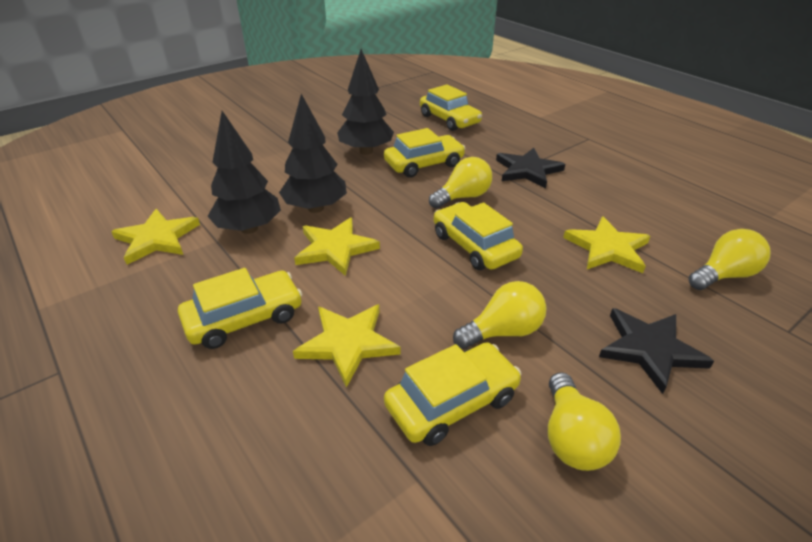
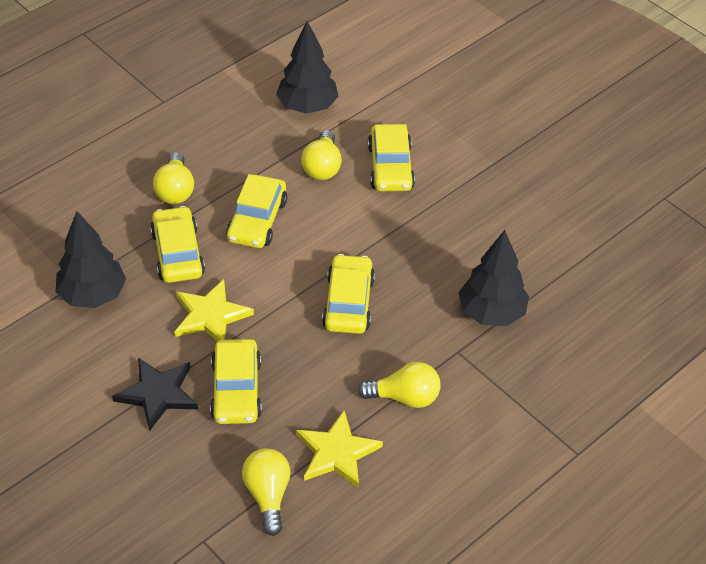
black star: [496,148,565,188] [599,308,714,394] = 2 -> [112,358,198,431] = 1
yellow star: [111,209,200,265] [293,304,401,388] [294,218,380,276] [563,216,650,273] = 4 -> [175,279,254,341] [296,411,383,488] = 2

